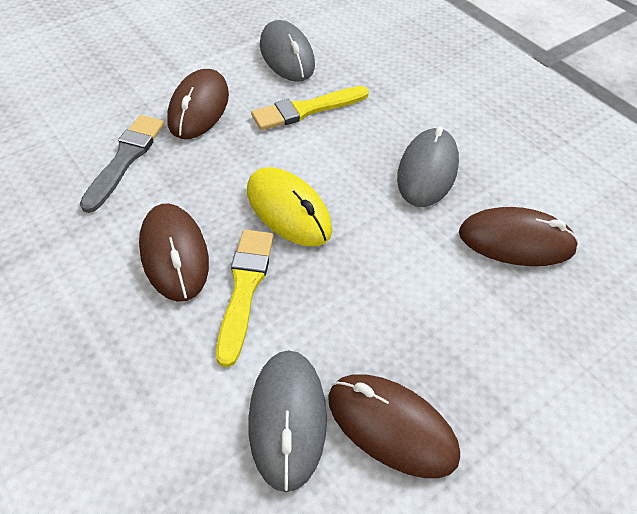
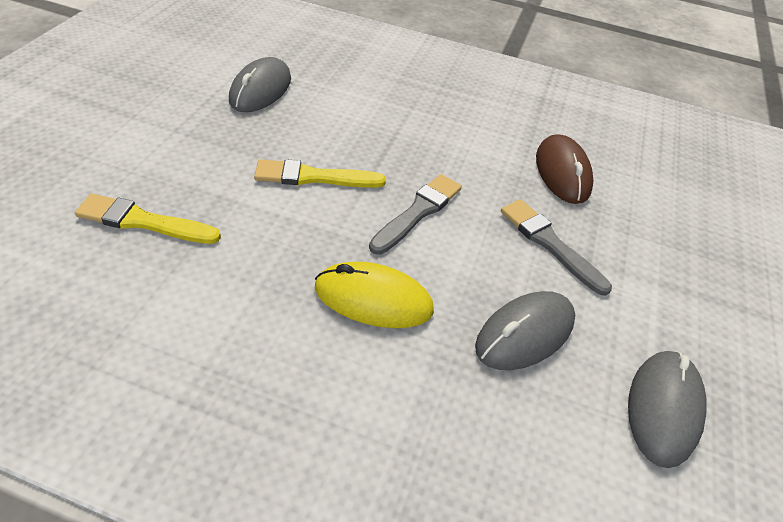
brown mouse: [139,203,209,302] [167,69,229,139] [328,375,460,478] [459,207,579,266] = 4 -> [536,135,593,204] = 1
grey brush: [80,115,164,213] = 1 -> [369,174,462,255] [501,199,612,296] = 2

